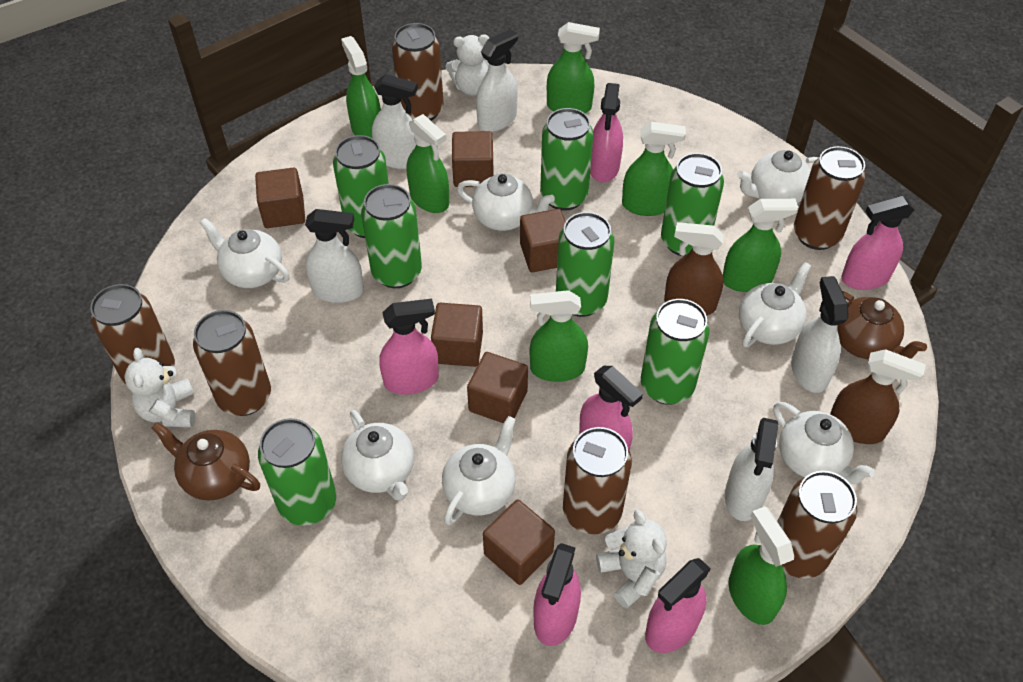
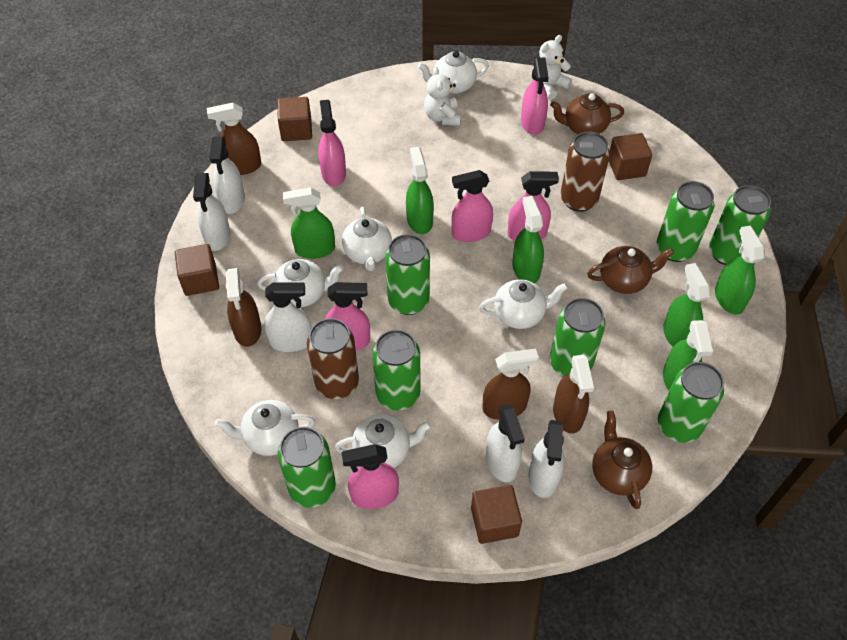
brown can: [90,284,175,384] [193,310,271,416] [392,23,444,121] [563,427,632,534] [777,471,857,579] [794,146,866,250] = 6 -> [307,318,359,399] [561,131,610,212] = 2
brown cube: [255,167,305,228] [431,303,483,367] [452,131,494,187] [467,352,528,423] [483,500,555,585] [520,209,566,273] = 6 -> [175,244,219,296] [277,97,312,141] [471,485,522,544] [609,133,652,180] = 4
brown spray bottle: [664,222,724,315] [830,349,926,444] = 2 -> [207,103,261,175] [226,268,261,347] [482,349,539,420] [553,355,594,433] = 4
brown teapot: [151,422,260,501] [837,291,927,359] = 2 -> [550,93,624,134] [587,246,674,294] [592,411,652,509] = 3
green spray bottle: [341,36,381,138] [406,114,449,213] [530,290,588,382] [547,22,600,113] [622,122,686,216] [723,199,798,292] [728,506,794,625] = 7 -> [283,187,335,259] [406,147,434,234] [512,196,544,283] [663,263,710,347] [663,320,713,391] [715,226,765,315] = 6
white teapot: [200,218,290,288] [341,410,414,501] [442,416,516,525] [457,173,555,231] [737,150,819,203] [739,262,811,347] [773,402,876,484] = 7 -> [214,400,315,456] [257,259,344,307] [335,414,432,468] [342,206,392,271] [418,51,489,94] [479,279,568,329] = 6
white teddy bear: [124,348,196,427] [445,34,489,96] [596,509,667,609] = 3 -> [424,67,461,126] [539,35,572,100] = 2

